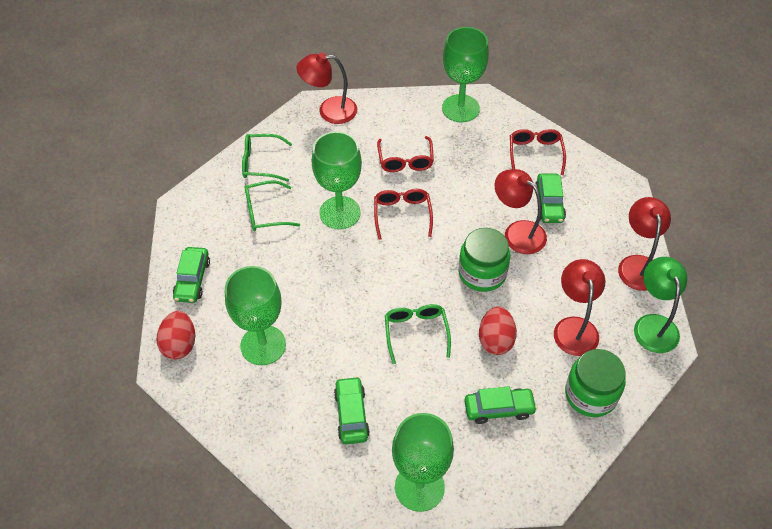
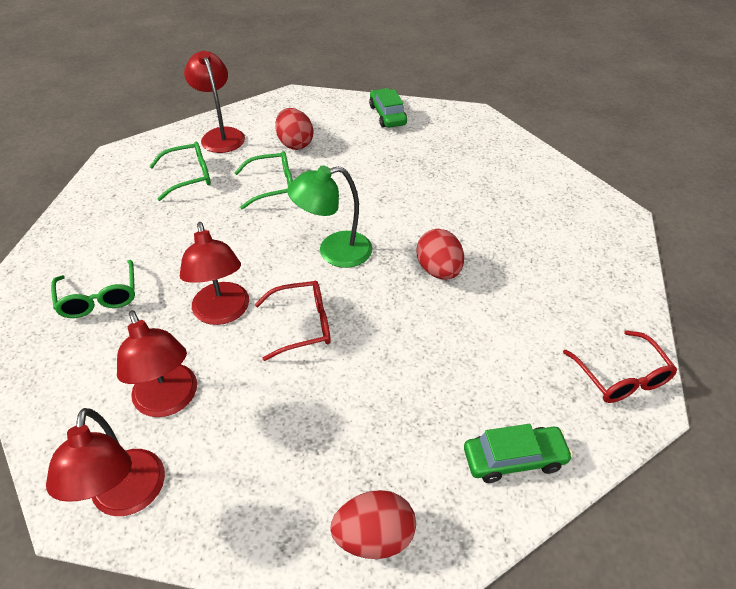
green car: [173,247,210,303] [334,376,370,444] [464,386,537,424] [535,173,566,223] = 4 -> [369,88,407,128] [464,424,573,483] = 2
green goblet: [225,266,286,365] [312,131,362,229] [392,413,454,512] [442,27,489,123] = 4 -> none = 0
green jar: [459,228,511,292] [565,349,626,417] = 2 -> none = 0
red egg: [156,311,195,360] [479,307,517,355] = 2 -> [275,108,313,150] [330,490,416,559] [416,229,464,280] = 3
red glasses: [374,189,433,240] [377,136,434,172] [510,129,566,175] = 3 -> [255,281,331,361] [563,330,677,403] = 2

